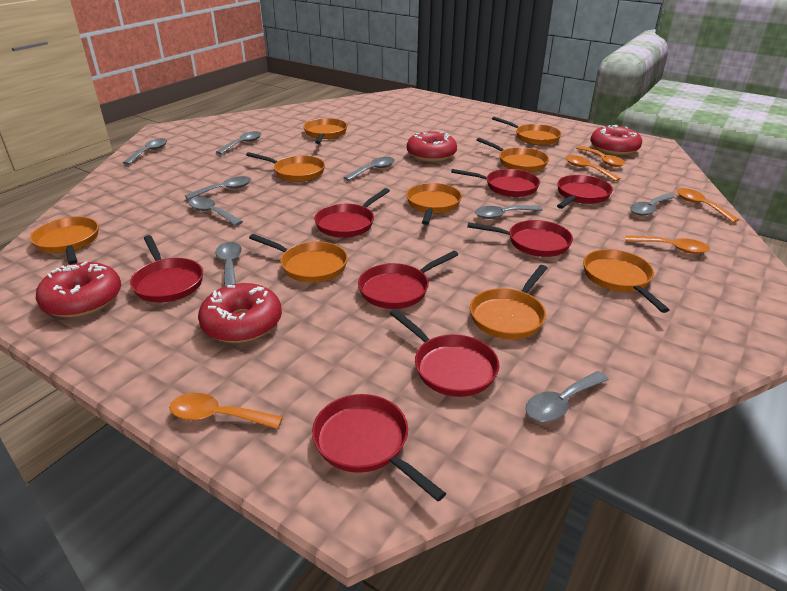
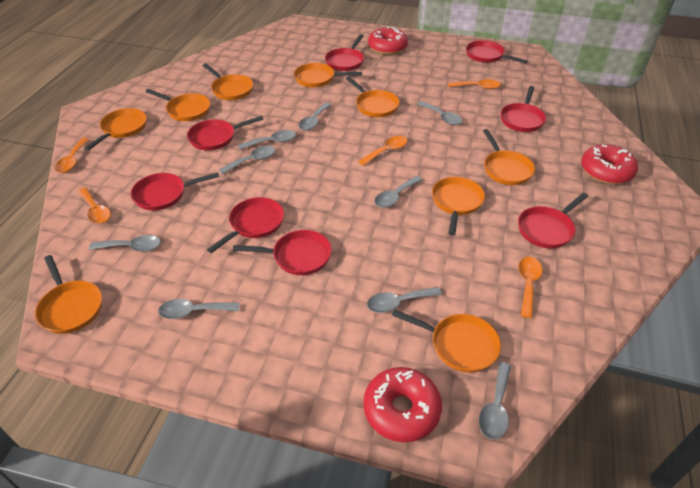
red donut: [36,261,121,318] [198,283,282,343] [407,131,457,162] [590,125,642,155] = 4 -> [363,367,442,443] [368,27,408,55] [581,144,638,184] = 3

